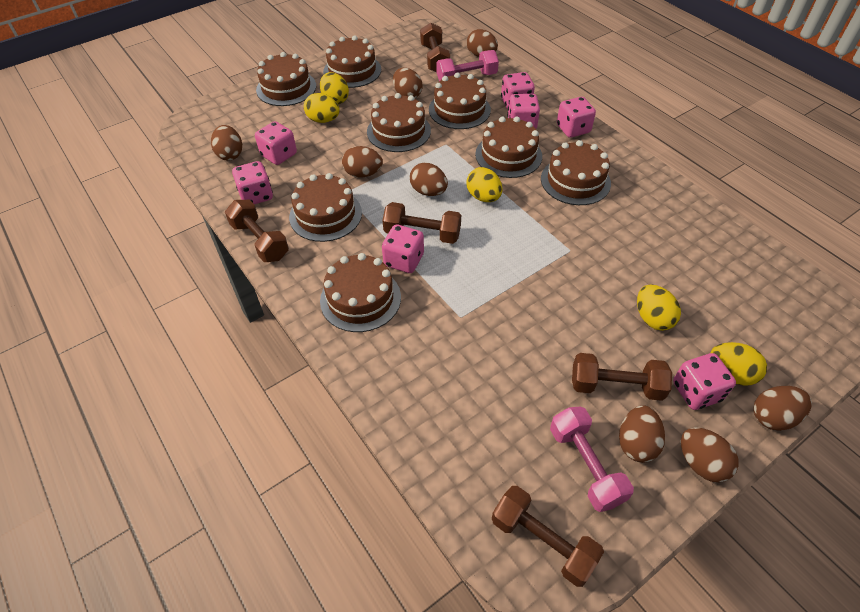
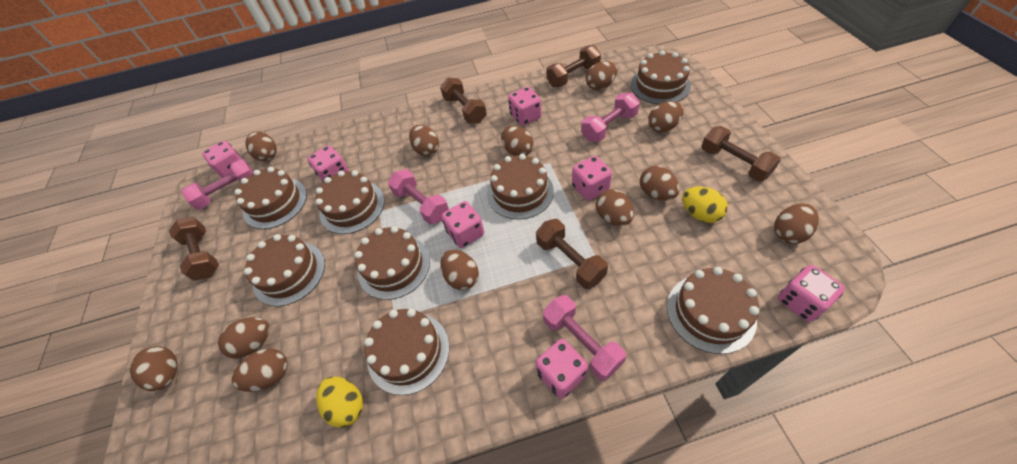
brown egg: [211,125,242,161] [342,146,383,177] [393,68,423,98] [410,162,448,196] [467,29,498,57] [619,405,665,463] [681,427,739,482] [753,386,812,431] = 8 -> [130,346,178,391] [218,317,270,359] [232,349,288,392] [245,131,277,161] [409,125,439,156] [440,250,479,290] [501,126,534,156] [586,61,617,90] [596,189,634,226] [640,166,680,201] [648,101,684,133] [774,203,819,244] = 12
pink dumbbell: [436,50,499,81] [550,406,634,512] = 2 -> [181,159,254,210] [388,169,449,224] [543,295,626,381] [581,93,640,142] = 4
yellow egg: [304,93,340,123] [320,72,349,104] [466,167,502,202] [637,285,681,331] [710,342,767,385] = 5 -> [316,376,363,428] [682,186,728,223] = 2

